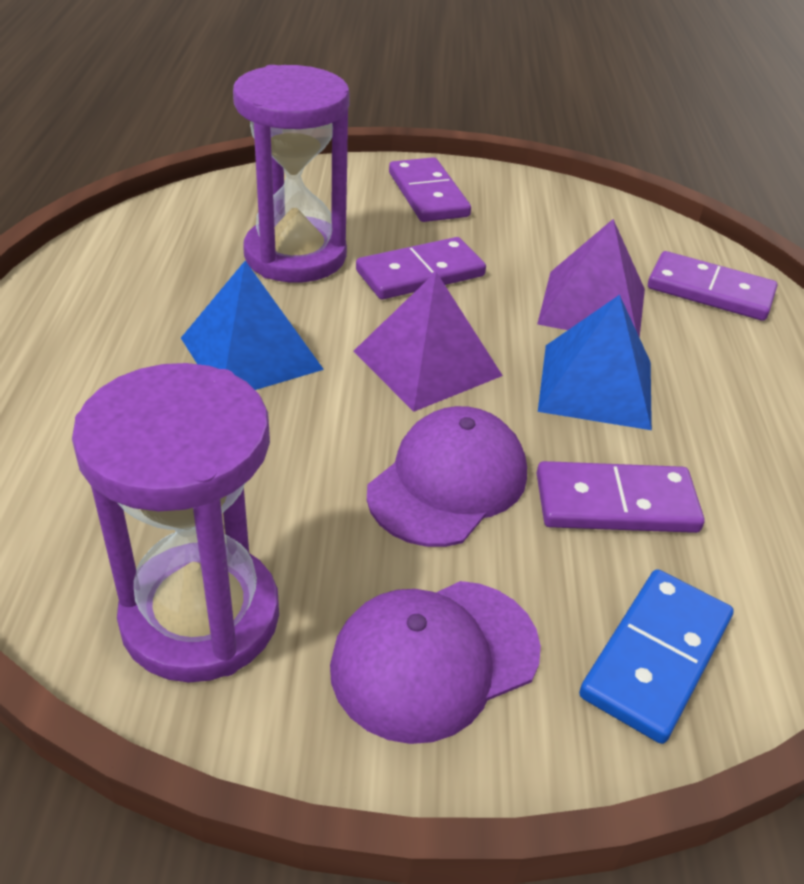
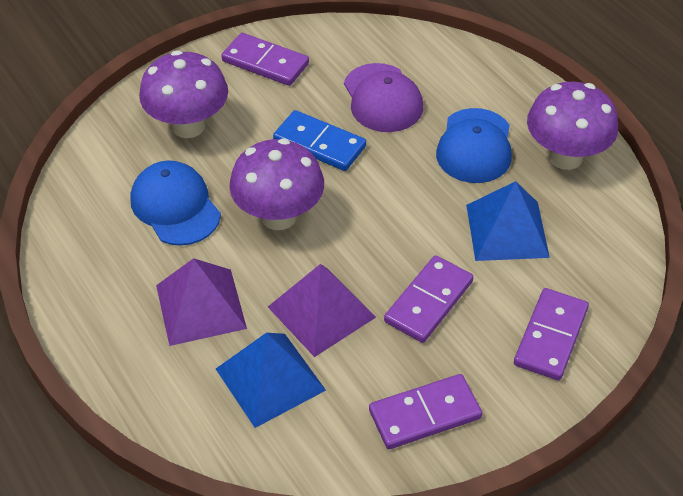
blue cap: none = 0 -> [131,160,221,246] [436,108,512,183] = 2
purple cap: [330,581,541,744] [367,406,527,547] = 2 -> [344,63,423,132] = 1
purple hourglass: [72,363,279,682] [233,65,350,283] = 2 -> none = 0
purple mushroom: none = 0 -> [139,50,228,138] [229,138,324,230] [527,82,618,170] = 3

